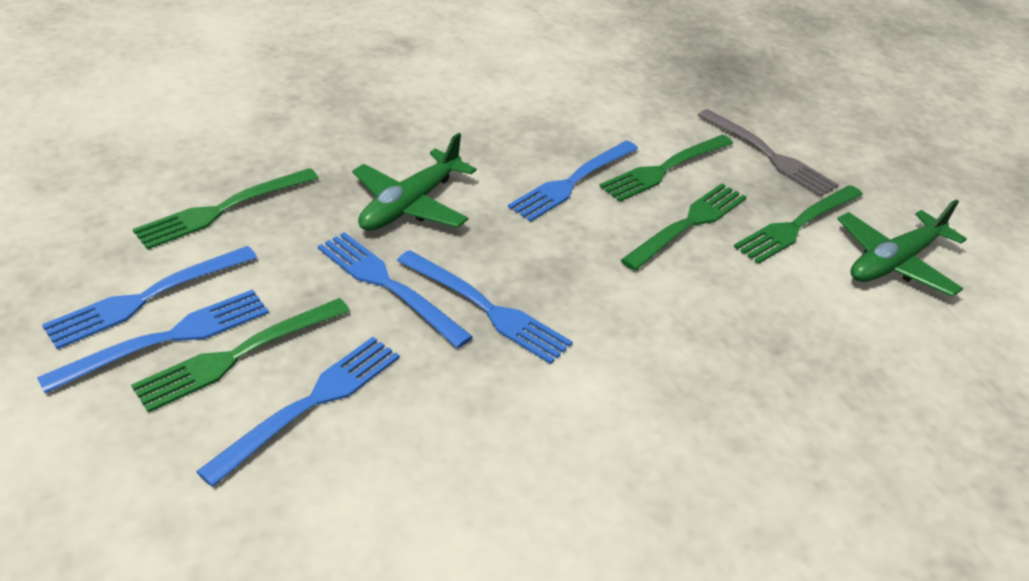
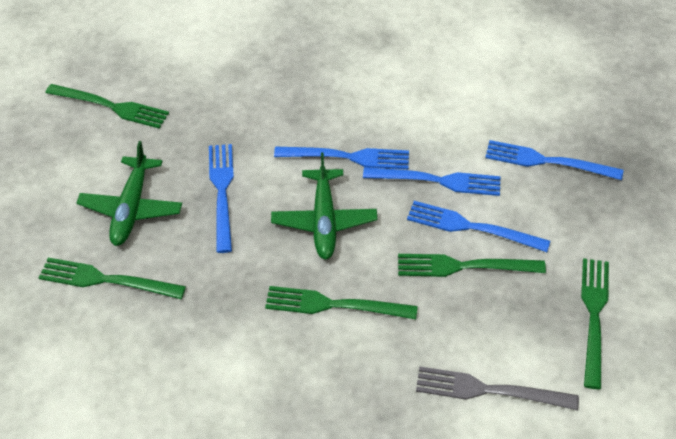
blue fork: [37,289,269,393] [42,246,257,349] [196,337,400,487] [317,232,473,348] [397,250,573,364] [508,141,638,222] = 6 -> [209,144,234,253] [274,147,409,169] [363,167,501,196] [407,201,550,252] [485,140,623,180] = 5

